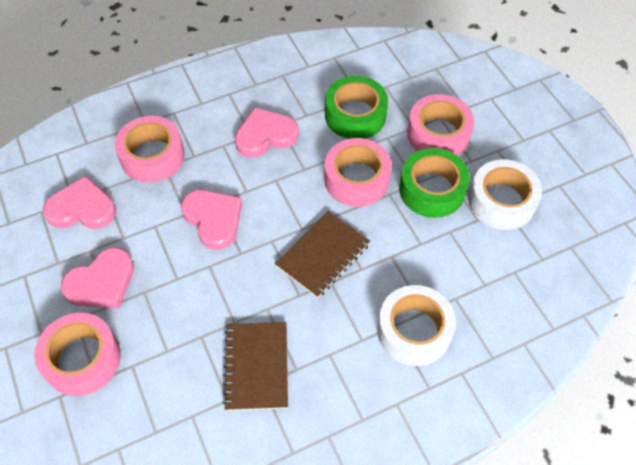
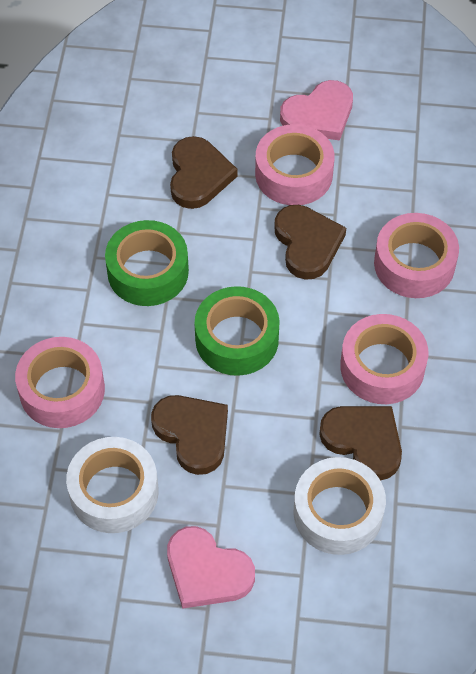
brown heart: none = 0 -> [151,395,228,475] [170,136,238,209] [274,205,346,280] [319,406,402,480] = 4
brown notebook: [223,322,288,411] [275,211,370,298] = 2 -> none = 0
pink heart: [43,176,116,229] [61,247,134,308] [181,190,242,250] [235,107,299,158] = 4 -> [167,526,255,609] [280,80,353,141] = 2

